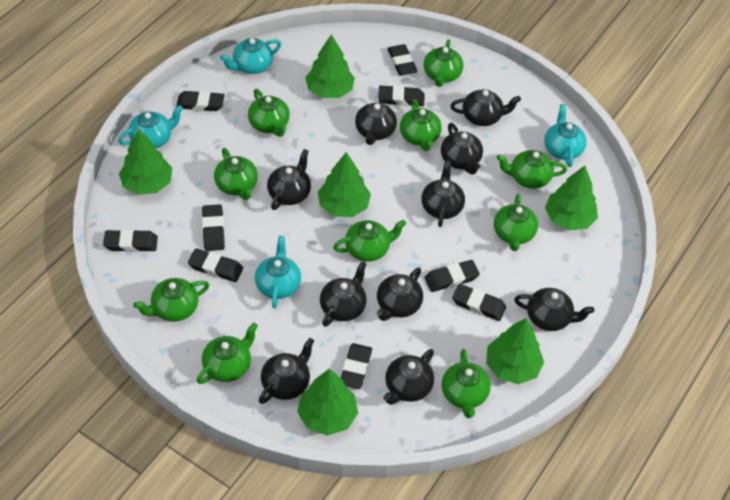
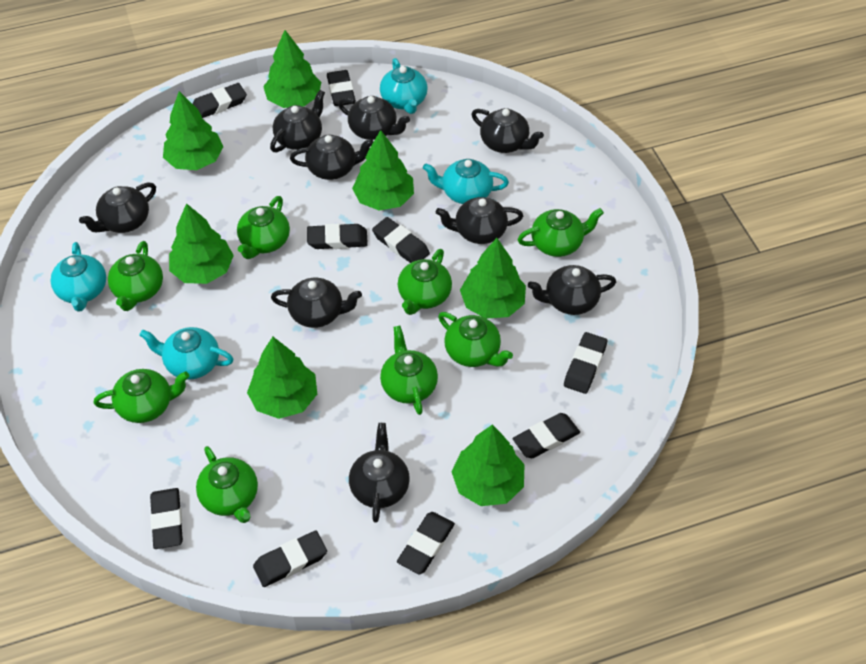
black teapot: [259,338,314,404] [267,149,311,210] [320,261,367,327] [355,94,397,145] [377,268,423,321] [383,349,434,405] [421,160,465,227] [441,123,483,175] [450,89,521,126] [514,288,594,331] = 10 -> [79,182,156,233] [270,90,325,152] [271,278,362,328] [290,135,373,180] [338,96,410,140] [349,423,410,523] [436,197,523,244] [472,108,544,153] [528,265,616,315] = 9
green teapot: [133,278,209,322] [197,322,258,384] [214,148,258,200] [248,89,290,137] [333,220,406,262] [400,99,442,151] [423,39,463,87] [442,349,491,418] [494,194,538,251] [497,150,567,189] = 10 -> [93,369,189,423] [108,241,163,311] [196,446,258,523] [237,196,290,259] [380,325,438,415] [398,249,452,315] [438,312,513,367] [517,208,604,257] = 8
green tree: [119,129,172,195] [297,368,358,436] [305,34,355,98] [318,152,371,217] [486,318,544,384] [545,166,598,230] = 6 -> [163,91,223,170] [169,203,234,284] [247,337,317,419] [263,30,321,108] [352,130,414,211] [451,425,524,506] [460,238,526,319] = 7

